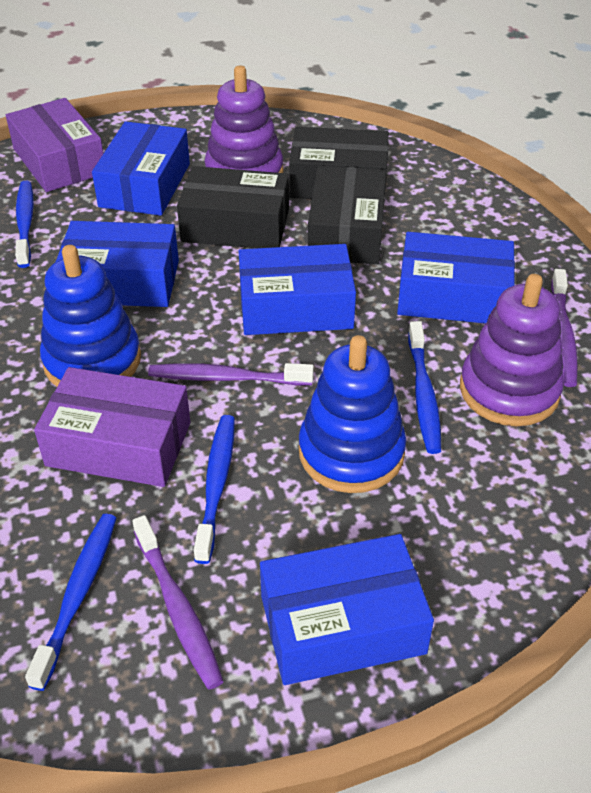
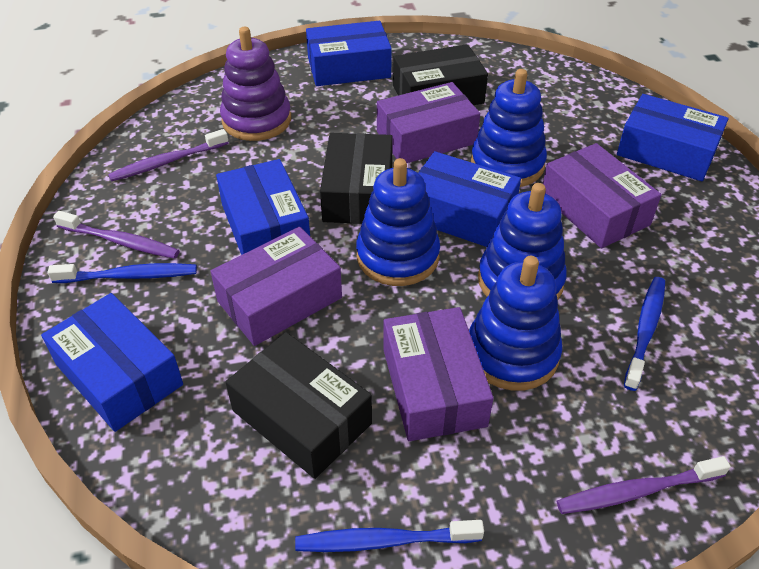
blue stacking toy: [40,245,141,387] [299,335,406,493] = 2 -> [356,158,440,286] [469,256,562,391] [471,69,547,187] [478,183,567,300] = 4
blue toothbrush: [15,181,34,268] [25,514,116,691] [194,415,235,564] [408,321,441,454] = 4 -> [48,263,197,283] [295,520,484,552] [624,277,665,391] = 3
purple box: [6,98,103,192] [34,367,190,487] = 2 -> [210,227,342,346] [377,82,480,163] [383,307,494,441] [543,143,662,248] = 4
purple stacking toy: [205,66,283,173] [460,274,564,426] = 2 -> [220,27,291,141] = 1

